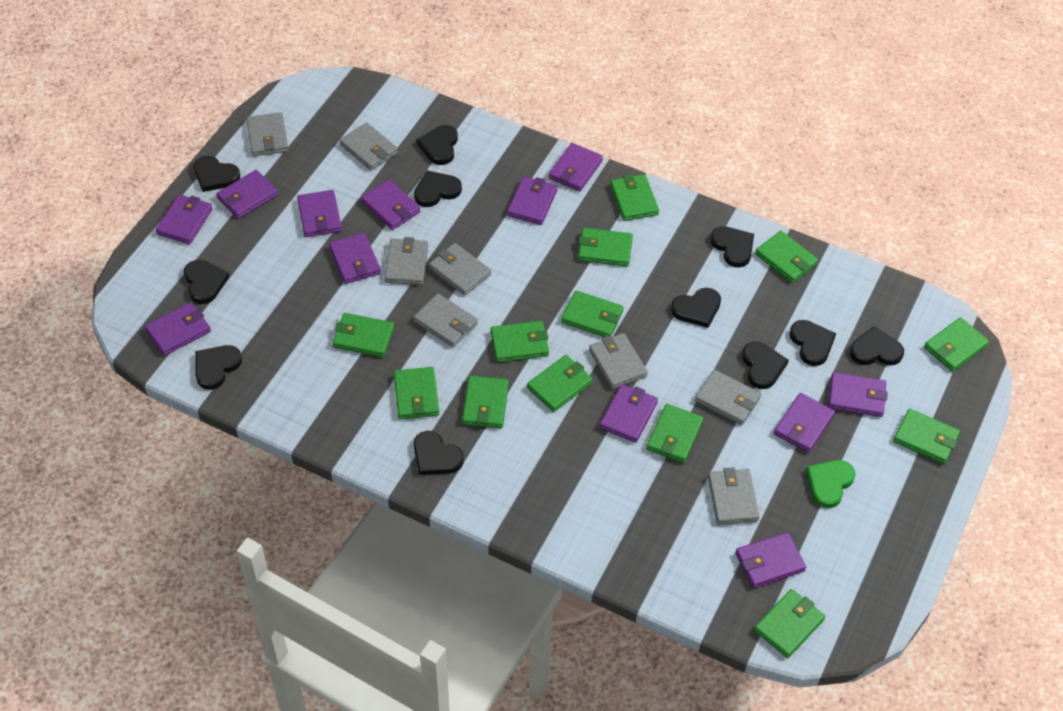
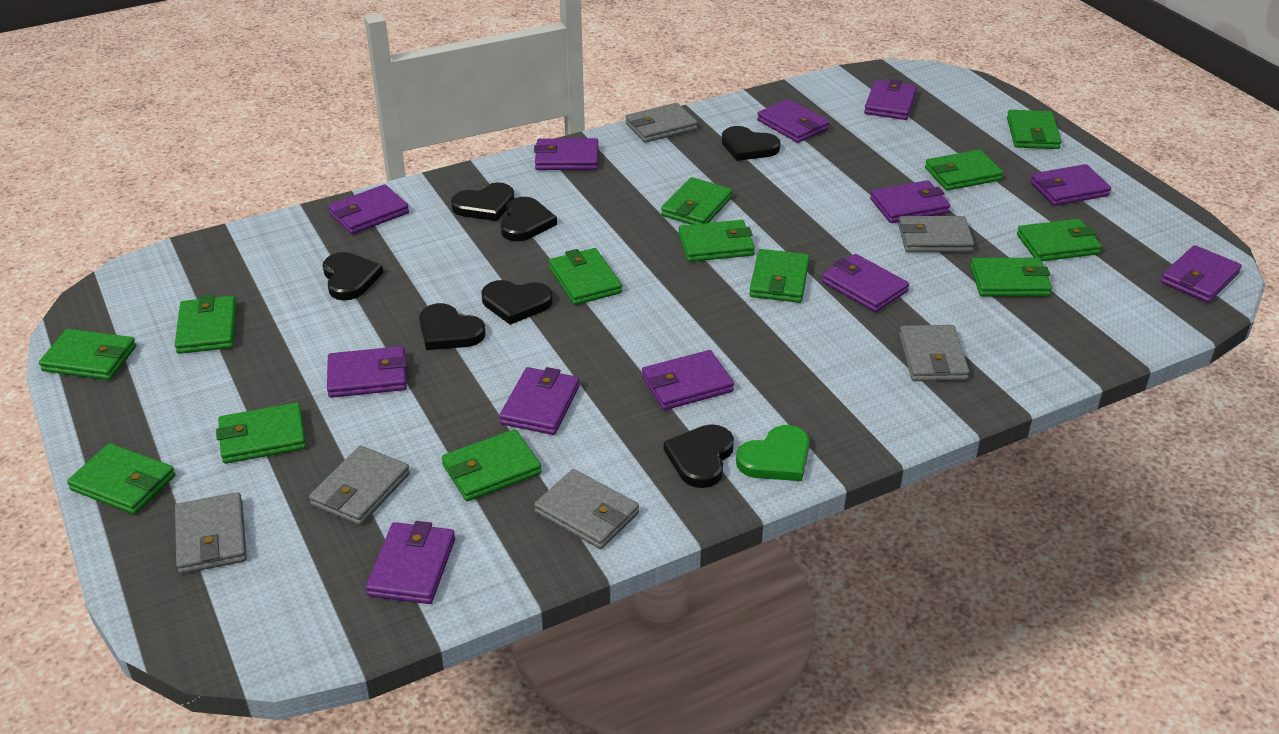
black heart: [184,260,229,304] [193,155,240,192] [196,345,242,390] [413,431,464,475] [414,170,462,207] [417,125,458,165] [671,288,721,328] [710,226,754,267] [742,341,789,389] [789,320,836,366] [850,326,904,365] = 11 -> [323,252,383,301] [419,303,486,350] [451,182,514,221] [482,280,553,325] [501,197,557,241] [664,424,734,488] [722,126,781,161] = 7
grey wallet: [247,112,288,156] [340,122,398,170] [384,237,428,285] [413,294,478,347] [429,243,491,295] [589,333,648,389] [695,370,761,425] [708,467,760,525] = 8 -> [175,492,247,574] [309,445,410,526] [534,469,639,549] [625,103,697,143] [898,216,974,252] [899,325,970,381] = 6

